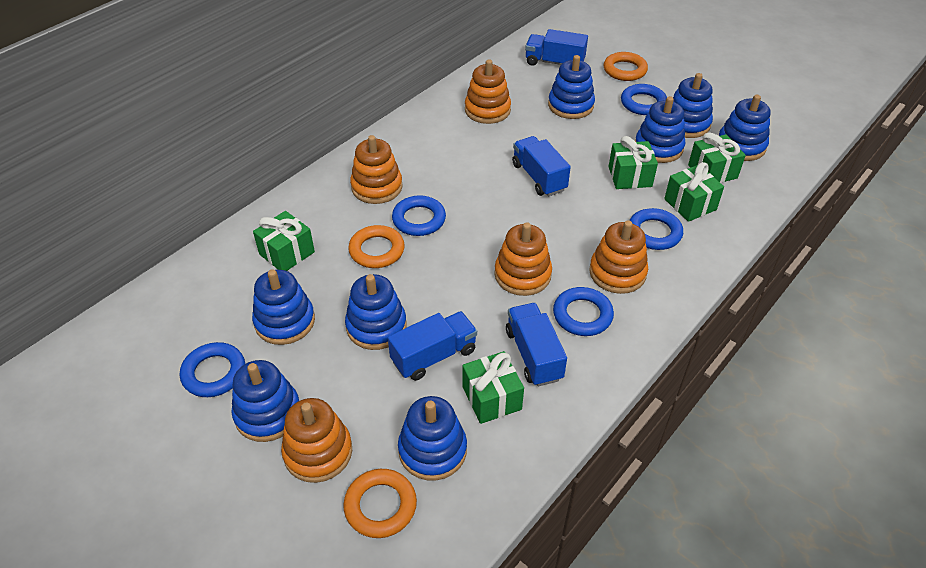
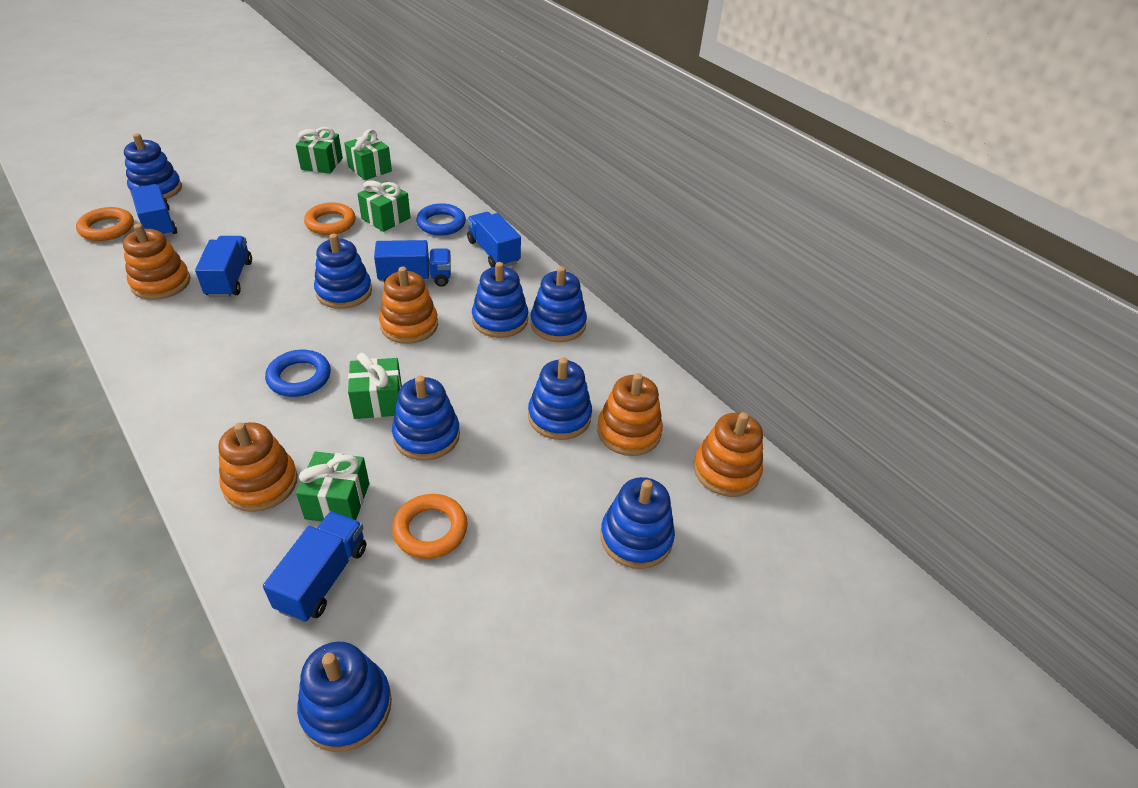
blue ring: [180,342,245,397] [392,195,446,236] [553,287,614,336] [621,84,667,115] [629,208,683,250] = 5 -> [265,350,331,397] [416,203,466,236] = 2
blue truck: [388,311,477,381] [506,303,567,386] [512,136,571,196] [525,29,588,66] = 4 -> [131,184,177,237] [195,236,252,298] [263,511,366,622] [374,240,451,287] [467,212,521,267] = 5

